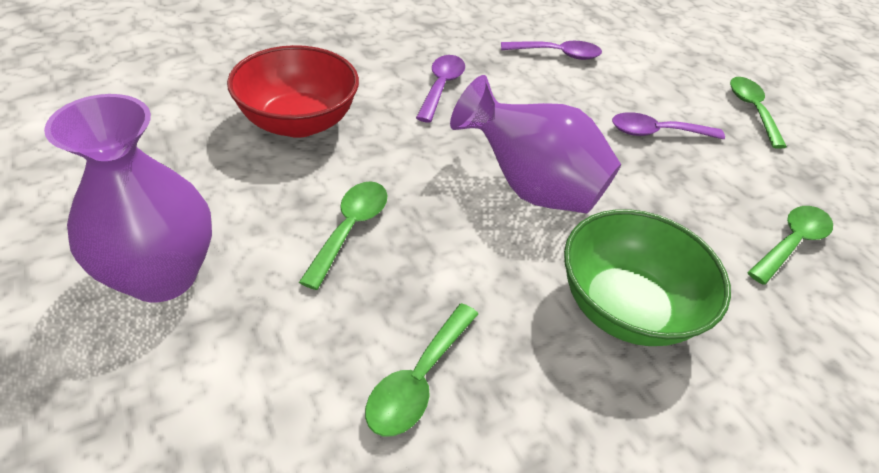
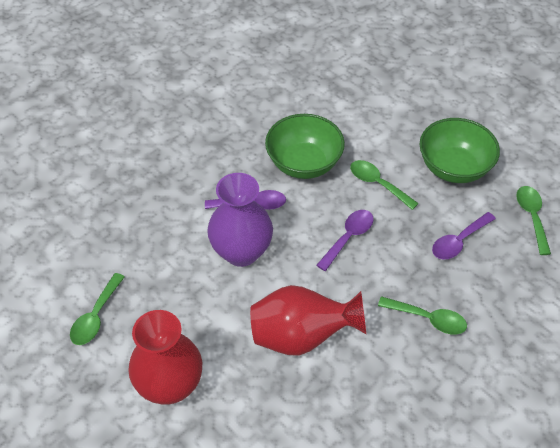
green bowl: [564,209,731,346] = 1 -> [265,114,345,179] [419,118,500,183] = 2
purple vase: [44,94,212,302] [450,75,621,214] = 2 -> [207,173,273,267] = 1
red bowl: [227,45,359,138] = 1 -> none = 0
red vase: none = 0 -> [128,310,202,405] [250,285,366,356] = 2

